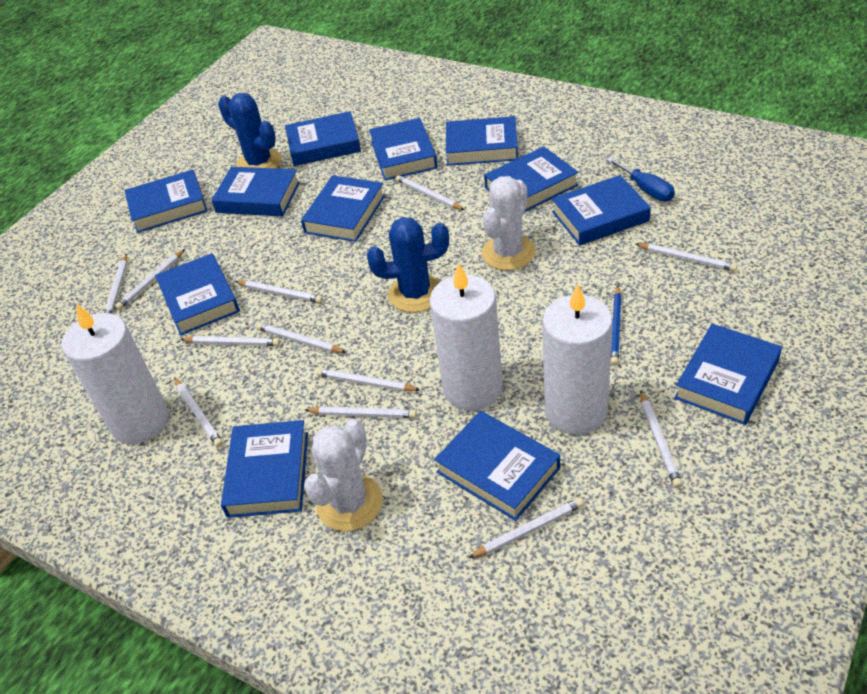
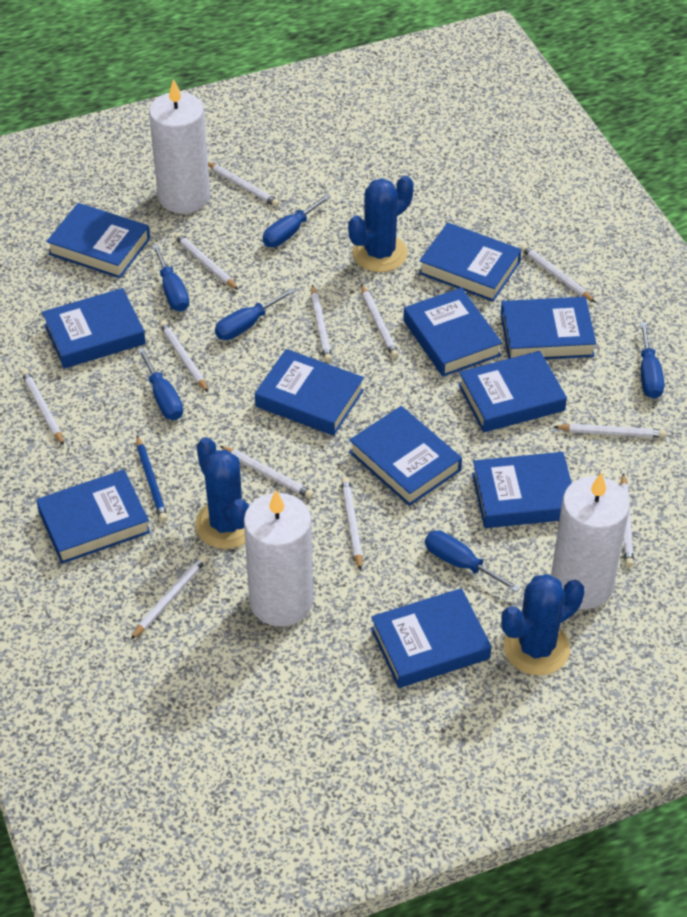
blue book: [125,170,208,233] [155,253,240,335] [212,167,300,216] [221,420,308,518] [285,111,361,166] [301,175,385,242] [369,118,438,180] [434,411,560,521] [446,116,518,166] [484,146,579,212] [552,175,651,246] [674,324,782,425] = 12 -> [36,470,151,564] [42,288,146,369] [46,203,150,278] [255,349,364,436] [349,406,462,506] [371,588,492,688] [403,288,502,377] [419,223,522,302] [458,351,567,432] [472,452,572,528] [500,297,596,359] = 11
blue cactus: [218,93,282,169] [367,217,449,313] = 2 -> [195,437,249,549] [348,176,414,272] [501,574,584,675] = 3
blue screwdriver: [607,157,675,201] = 1 -> [137,348,183,420] [152,244,189,312] [215,288,296,340] [262,194,331,247] [425,531,520,592] [640,322,664,399] = 6
white cactus: [304,419,383,531] [482,176,535,270] = 2 -> none = 0

